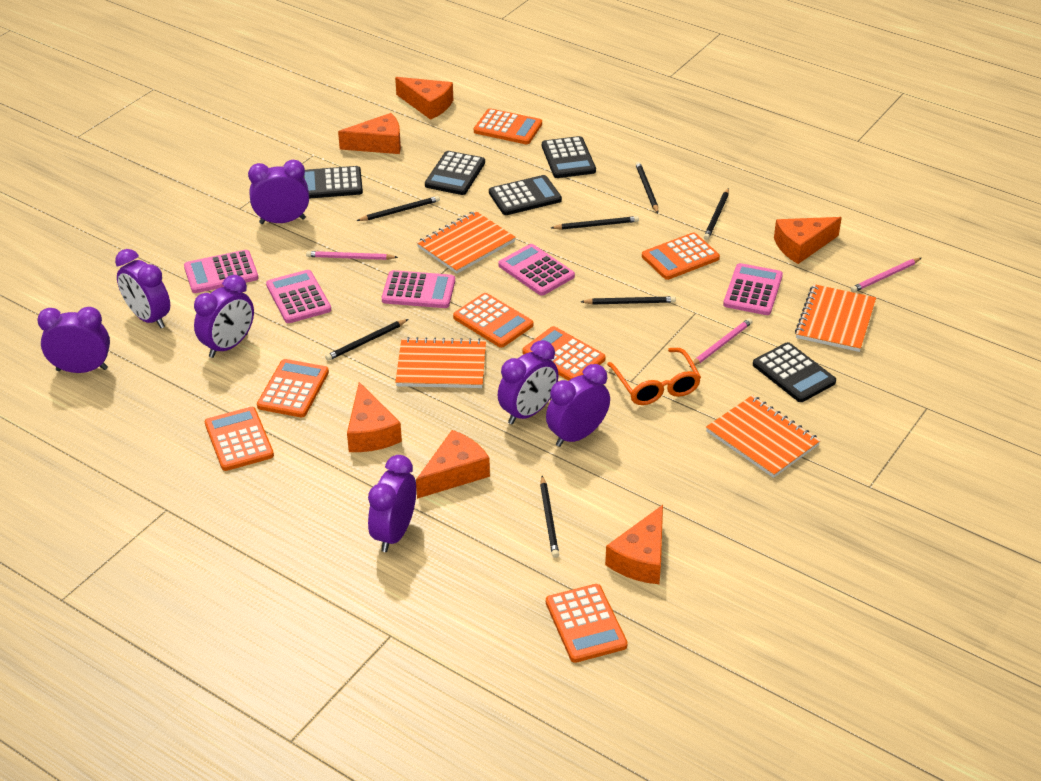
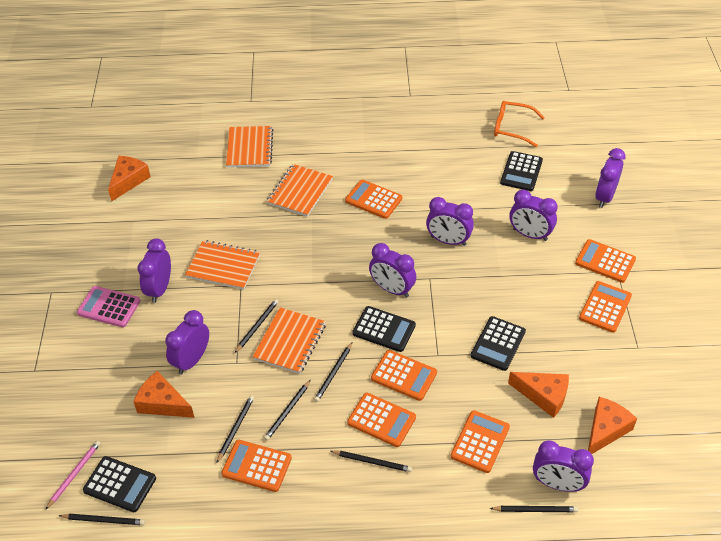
black calculator: [303,166,363,199] [425,151,485,195] [489,175,562,215] [542,136,596,178] [753,342,836,402] = 5 -> [83,456,156,512] [352,306,416,352] [471,316,526,371] [500,151,543,191] = 4
orange cheese: [338,113,401,154] [347,382,402,452] [395,77,453,120] [416,430,490,499] [605,505,663,584] [774,217,842,264] = 6 -> [108,156,151,202] [134,371,195,418] [508,372,569,418] [588,397,637,454] = 4
pink calculator: [184,250,258,293] [266,270,331,323] [382,270,455,308] [498,244,575,296] [723,263,783,315] = 5 -> [77,286,140,327] = 1
pink pencil: [306,251,398,260] [693,318,753,365] [851,258,921,292] = 3 -> [45,441,101,510] = 1

